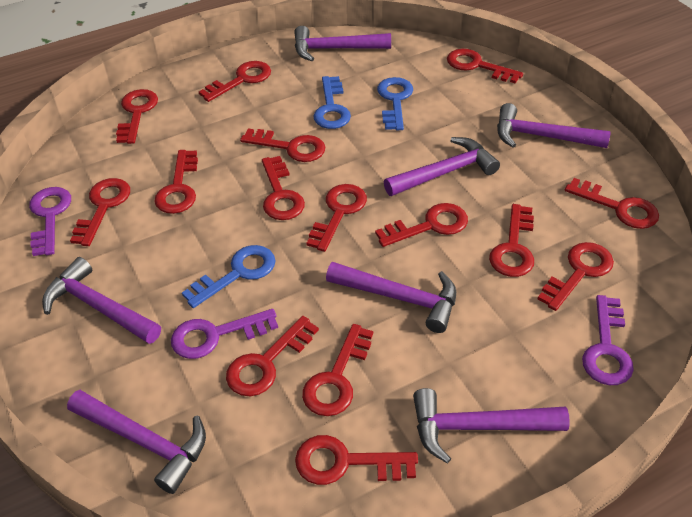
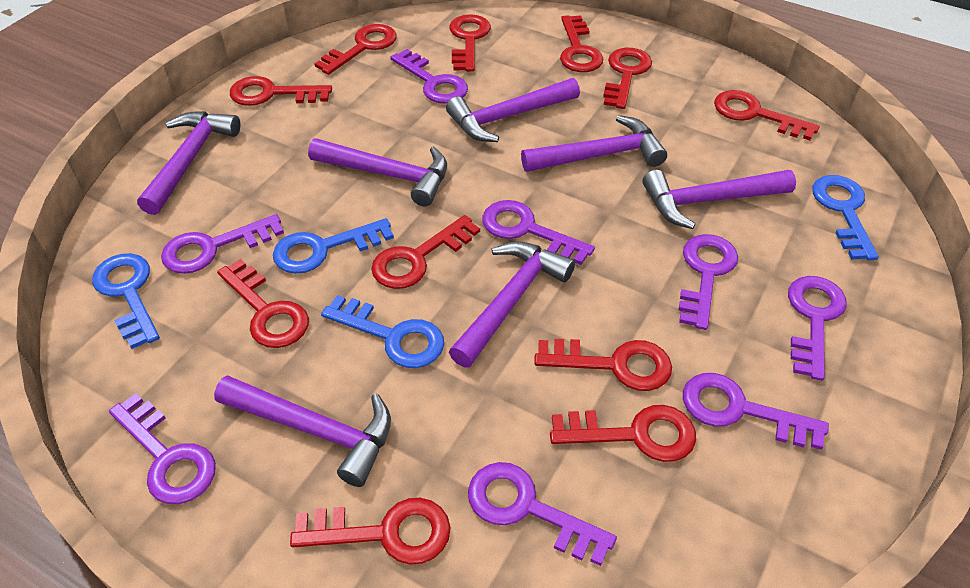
blue key: [182,245,276,308] [314,76,351,129] [377,77,413,130] = 3 -> [92,253,160,349] [273,218,394,274] [321,295,444,368] [812,175,879,260] = 4
purple key: [29,187,71,256] [171,309,278,359] [582,295,634,385] = 3 -> [109,393,216,504] [161,214,284,274] [390,49,468,104] [468,462,617,566] [482,200,595,265] [678,234,738,330] [683,373,829,450] [788,276,847,381] = 8
red key: [70,178,130,246] [116,89,158,144] [154,150,198,214] [199,61,271,102] [226,316,319,396] [240,129,325,162] [262,156,305,220] [295,435,418,485] [302,324,373,416] [306,184,367,252] [375,203,468,247] [447,49,523,84] [489,204,534,277] [538,242,614,311] [565,178,659,229] = 15 -> [217,259,309,348] [230,76,332,106] [290,498,451,565] [314,24,397,75] [371,215,480,289] [449,14,491,72] [534,339,672,391] [550,405,696,462] [560,15,604,72] [603,48,652,109] [714,90,819,140] = 11

